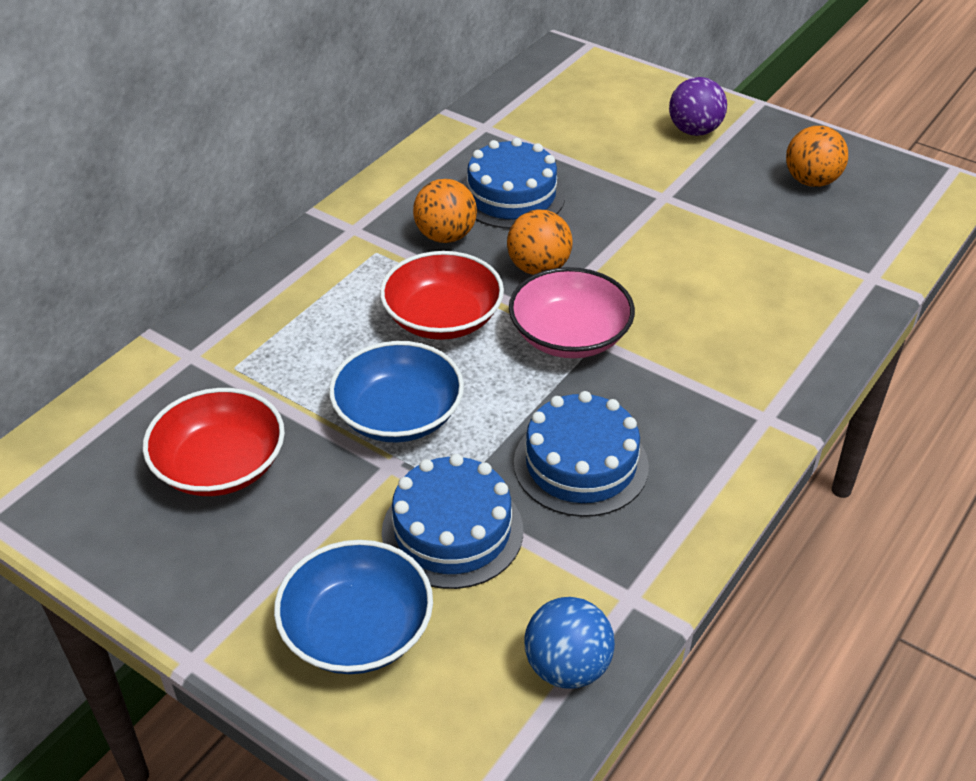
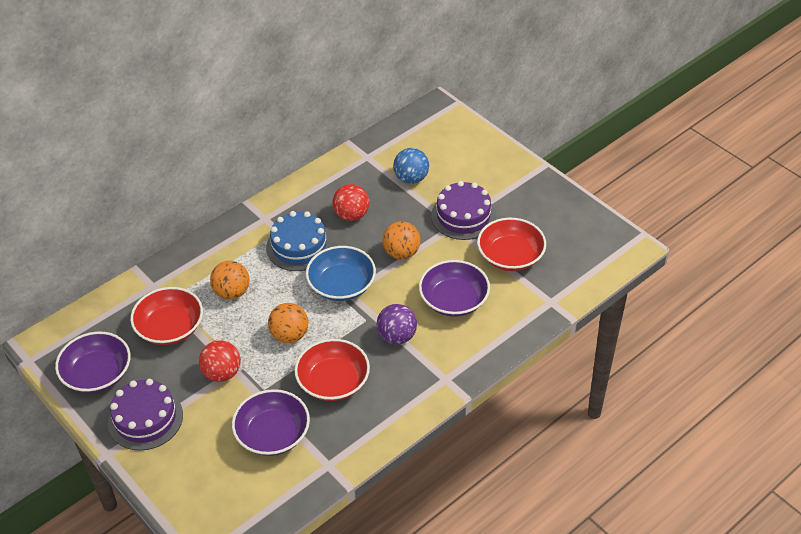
blue bowl: [274,540,433,674] [329,341,464,443] = 2 -> [306,246,376,301] = 1
blue cake: [382,454,523,589] [462,138,565,229] [514,391,649,517] = 3 -> [266,211,332,271] = 1
pink bowl: [509,267,635,358] = 1 -> none = 0
purple bowl: none = 0 -> [55,332,130,393] [232,389,310,456] [419,260,490,317] = 3
purple cake: none = 0 -> [108,379,183,451] [431,181,496,240] = 2
red ball: none = 0 -> [199,340,241,382] [333,184,369,221] = 2
red bowl: [143,388,285,496] [380,251,504,340] = 2 -> [130,287,203,345] [294,339,370,401] [477,218,546,271] = 3

